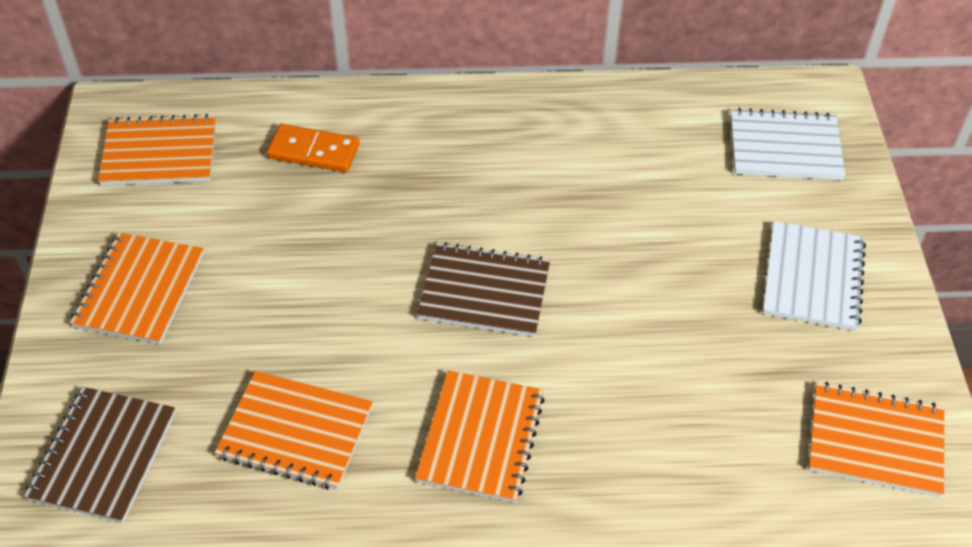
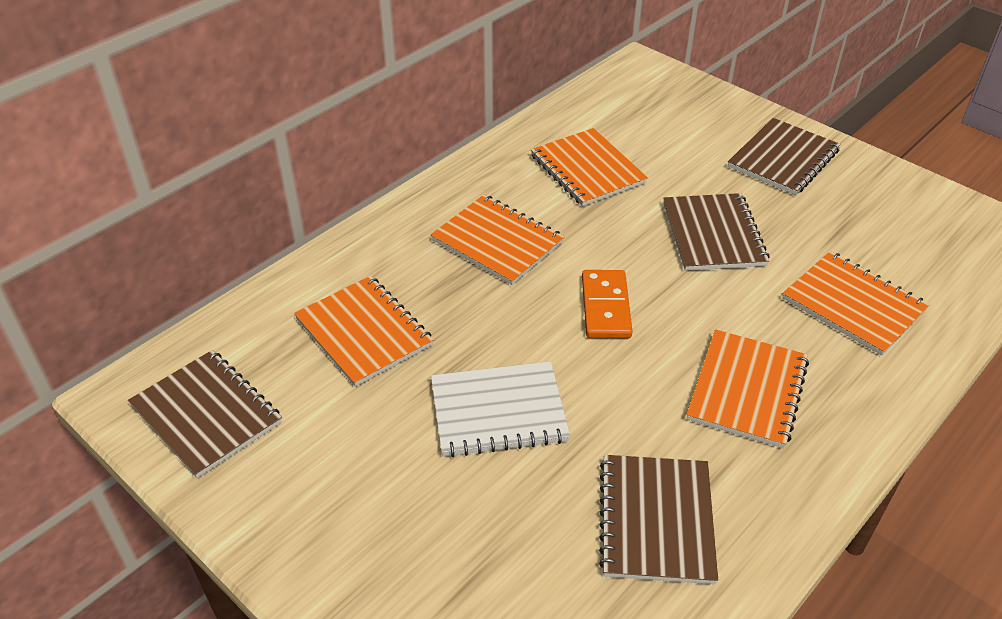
brown notebook: [24,387,175,523] [417,242,550,337] = 2 -> [128,350,282,478] [599,455,718,584] [663,193,769,271] [728,118,841,195] = 4
white notebook: [730,108,845,180] [763,221,866,331] = 2 -> [431,361,570,457] = 1

